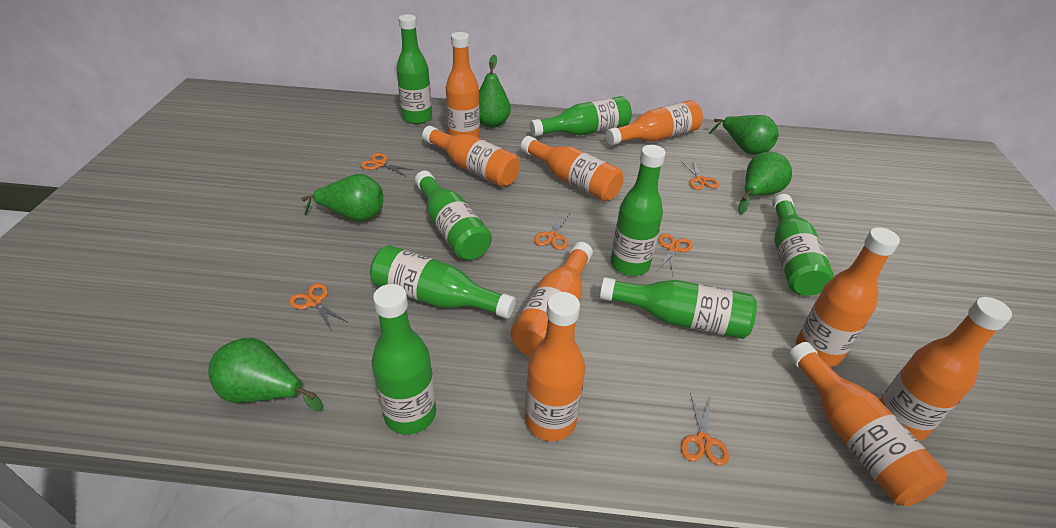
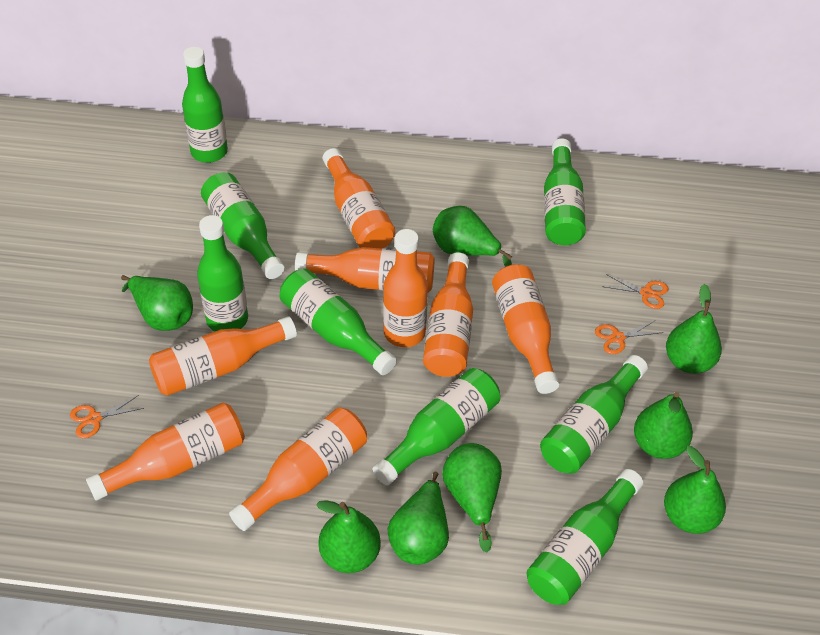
green pear: [208,338,323,412] [301,174,383,222] [479,55,511,128] [710,115,779,155] [738,152,792,215] = 5 -> [121,275,193,331] [316,500,381,573] [388,472,449,565] [433,206,512,267] [442,443,502,552] [634,392,693,459] [664,446,726,534] [666,284,722,374] = 8
orange bottle: [422,126,520,187] [446,32,480,138] [511,242,593,357] [521,136,623,202] [525,292,585,441] [606,100,703,145] [788,342,947,506] [796,227,900,367] [879,297,1012,441] = 9 -> [86,402,245,500] [149,316,297,396] [229,407,367,531] [295,247,434,293] [323,148,395,249] [383,229,428,347] [423,252,473,377] [492,264,559,394] = 8
orange scissors: [289,283,347,331] [361,153,413,176] [534,211,570,250] [657,233,693,275] [681,160,719,190] [681,393,729,466] = 6 -> [70,395,144,438] [595,320,663,354] [602,274,669,309] = 3

